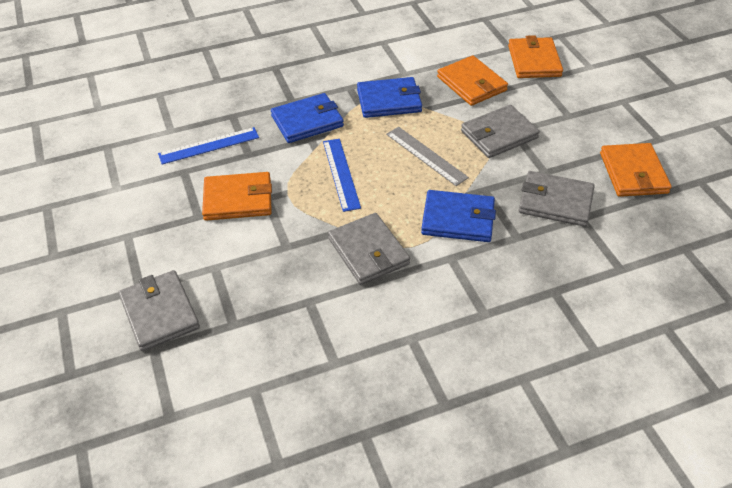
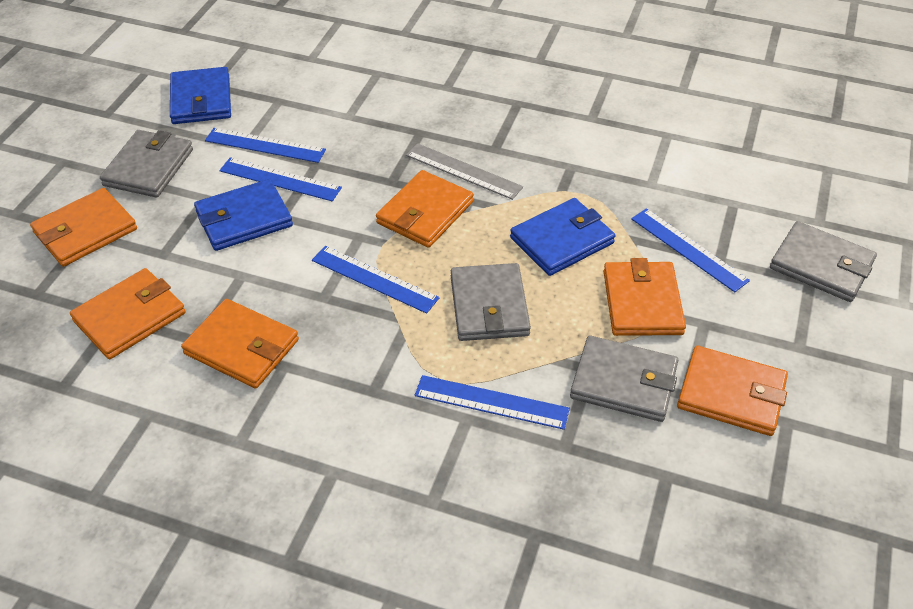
blue ruler: [158,127,259,165] [323,139,361,212] = 2 -> [205,128,326,163] [219,157,342,202] [312,246,439,314] [415,375,570,430] [631,208,750,292] = 5
orange wallet: [202,172,272,221] [437,56,508,106] [508,35,563,78] [600,143,672,197] = 4 -> [30,188,137,267] [70,268,186,359] [181,299,299,389] [376,170,474,248] [604,258,686,336] [677,346,788,436] = 6

